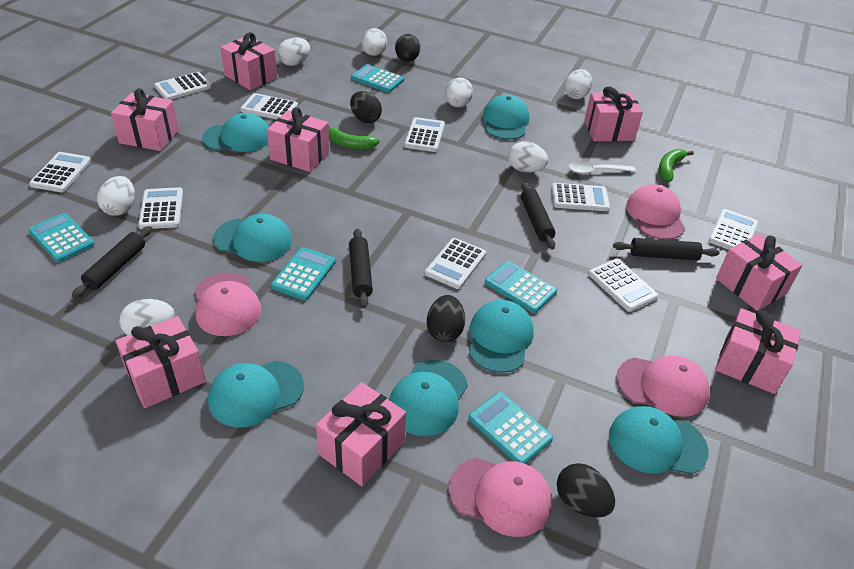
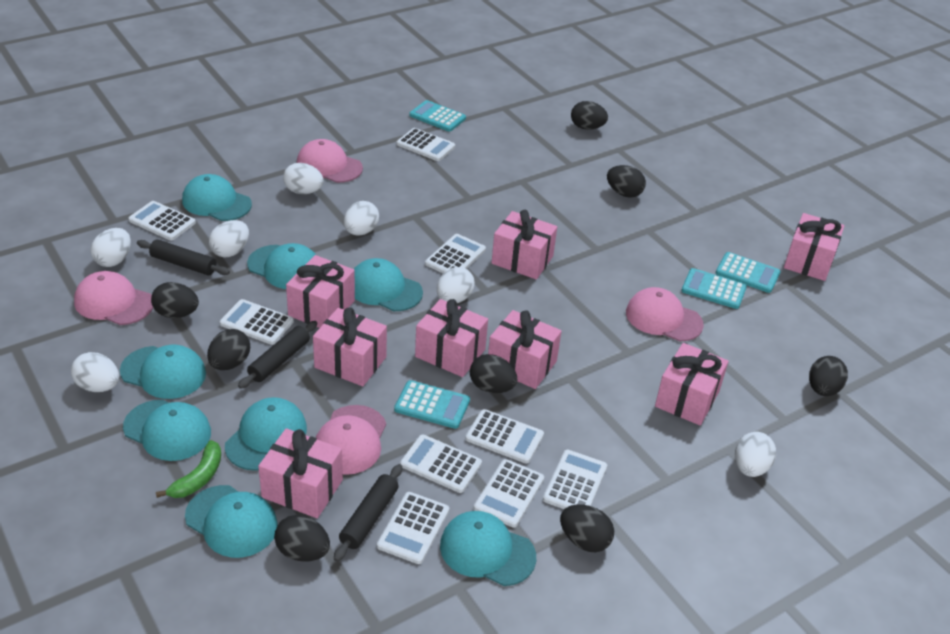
black egg: [350,91,382,123] [395,34,420,62] [427,295,465,342] [557,463,615,518] = 4 -> [151,282,199,318] [207,329,250,370] [274,515,330,562] [470,354,517,393] [560,504,614,552] [571,101,608,130] [607,165,646,198] [809,356,848,396] = 8
black rolling pin: [72,226,152,298] [349,228,373,308] [521,182,555,250] [613,238,720,261] = 4 -> [137,239,230,275] [238,321,318,389] [334,464,402,562] = 3
green banana: [328,125,380,149] [659,149,694,181] = 2 -> [156,440,221,498] = 1
turquoise calculator: [28,213,95,262] [271,247,336,300] [351,64,404,93] [468,392,553,464] [485,261,557,313] = 5 -> [394,380,470,429] [409,100,466,132] [681,268,747,309] [716,252,781,293] = 4
turquoise cap: [202,113,269,152] [208,361,304,428] [213,214,292,262] [389,360,468,436] [469,300,534,373] [483,95,529,140] [609,406,709,474] = 7 -> [120,345,206,399] [123,400,211,461] [182,174,252,221] [185,485,278,558] [225,397,307,471] [247,243,316,289] [354,258,423,311] [440,511,536,586] = 8
white spoon: [569,161,636,174] = 1 -> none = 0

